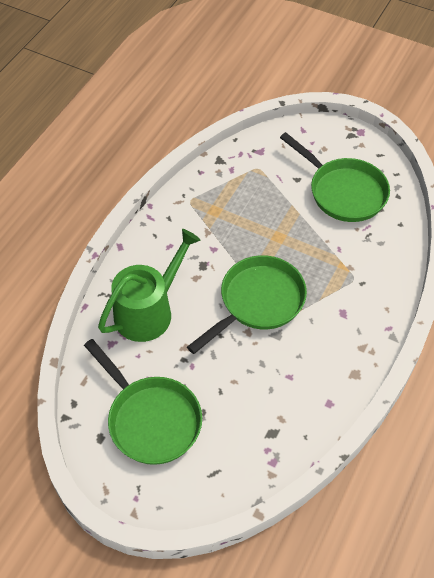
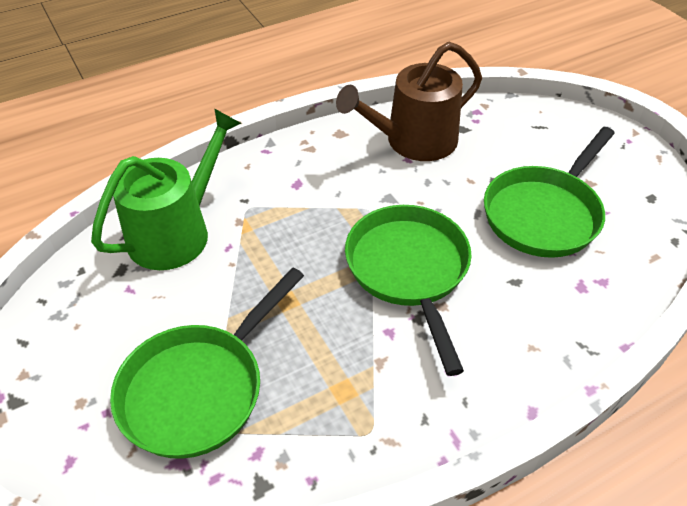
brown watering can: none = 0 -> [336,42,482,161] = 1

